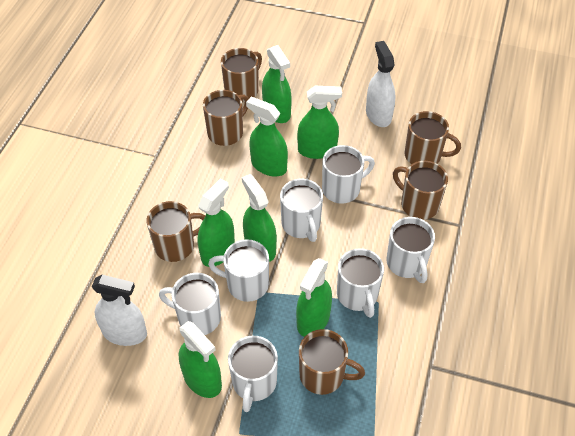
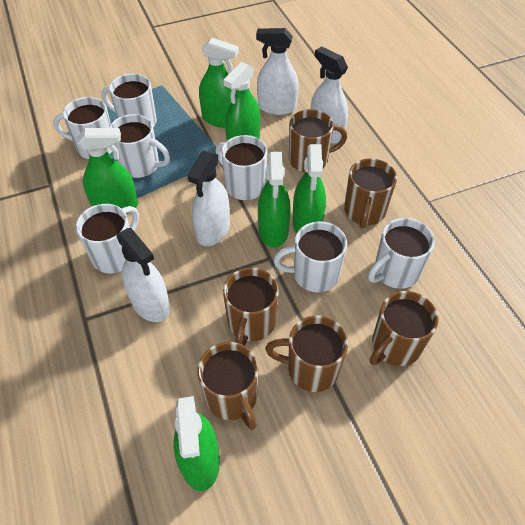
green spray bottle: [179,321,222,398] [198,178,235,267] [242,174,277,262] [246,97,288,176] [262,45,292,123] [296,258,332,337] [297,86,342,159] = 7 -> [78,128,138,214] [174,396,220,491] [199,38,239,128] [223,62,260,141] [258,152,291,248] [293,144,326,233] = 6
white spray bottle: [92,275,147,346] [366,41,396,127] = 2 -> [117,228,170,322] [188,151,230,246] [256,28,299,115] [311,46,348,144] = 4

